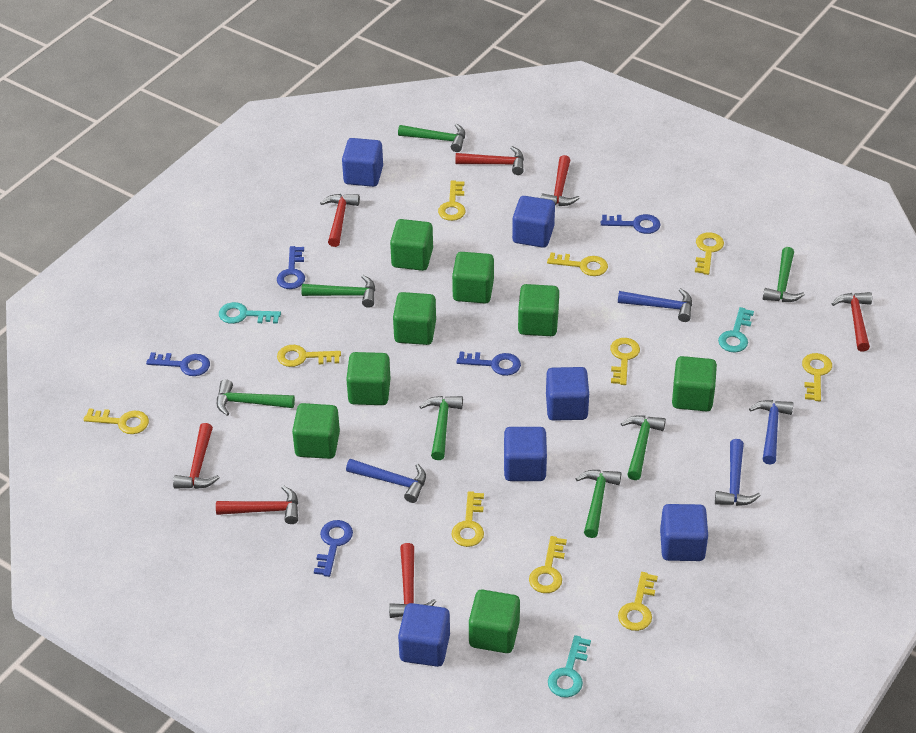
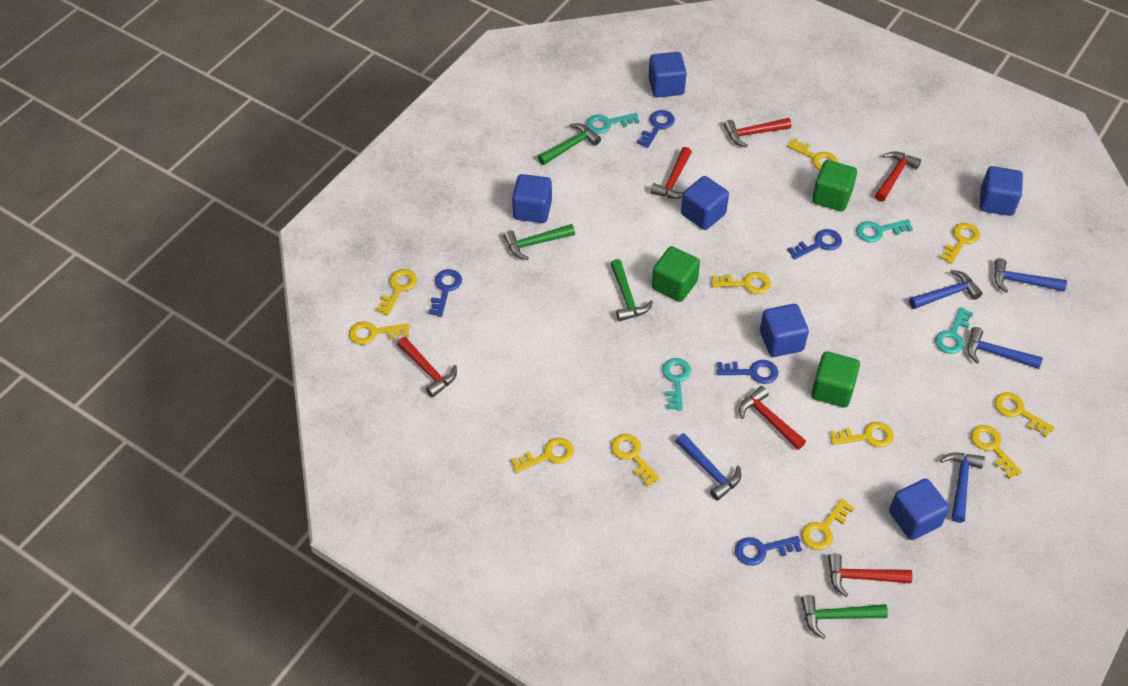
blue hammer: [346,459,426,503] [618,288,692,322] [715,439,761,506] [749,400,793,465] = 4 -> [675,433,741,501] [909,270,983,309] [940,453,985,523] [967,327,1043,369] [994,258,1067,293] = 5
green cube: [292,403,340,459] [346,352,391,405] [390,219,433,271] [393,292,436,345] [452,252,494,303] [469,590,520,653] [518,284,559,336] [672,356,717,412] = 8 -> [652,246,700,302] [811,352,860,407] [812,160,857,211] = 3
green hammer: [217,379,295,416] [301,275,375,308] [398,123,465,152] [419,396,463,460] [575,470,621,538] [621,415,666,480] [763,247,805,302] = 7 -> [503,224,575,260] [538,123,601,165] [610,259,653,321] [801,595,888,639] = 4
red hammer: [173,423,219,489] [216,485,298,524] [320,194,360,247] [389,543,436,618] [455,146,524,175] [541,155,580,206] [831,292,872,351] = 7 -> [397,337,457,397] [650,147,692,199] [724,118,791,148] [739,386,806,450] [828,553,913,597] [875,151,921,202] = 6
turquoise key: [219,302,281,324] [548,635,591,698] [718,307,754,352] = 3 -> [586,113,640,134] [662,358,691,410] [856,219,913,242] [935,307,973,354] = 4
yellow key: [83,408,149,434] [277,345,341,367] [438,181,466,221] [452,491,484,547] [529,536,567,593] [547,252,608,276] [610,338,640,385] [618,572,658,631] [695,232,724,275] [802,353,832,401] = 10 -> [349,321,410,345] [376,269,417,316] [511,438,574,473] [611,434,660,486] [711,272,771,294] [787,138,838,170] [802,499,854,550] [830,422,894,448] [940,223,980,264] [971,425,1022,479] [994,392,1055,437] = 11

